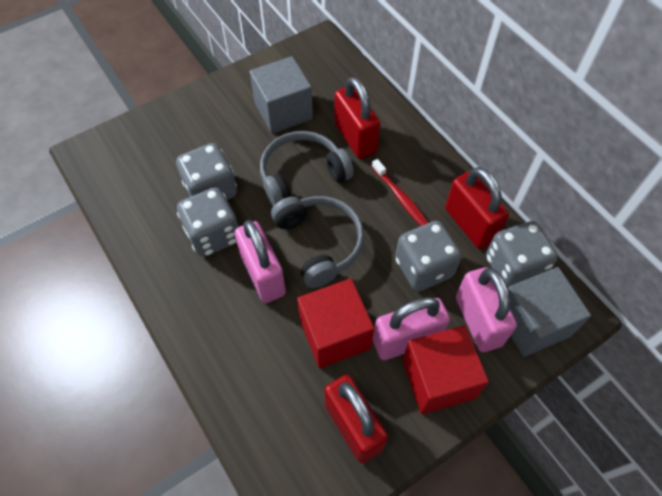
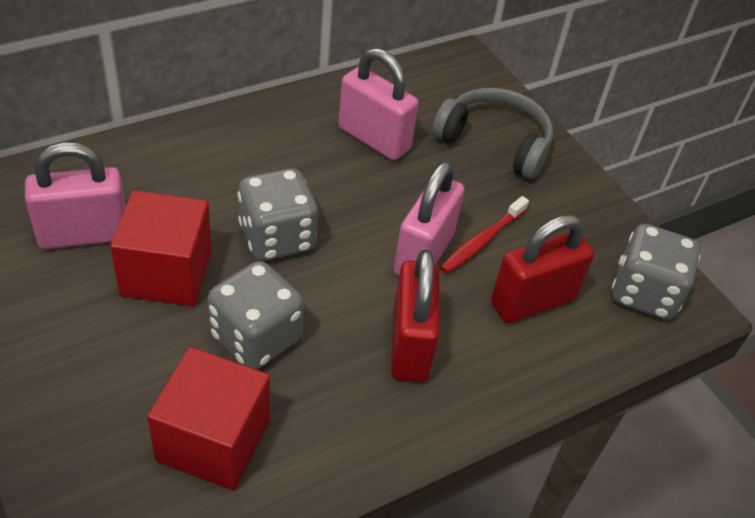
grey cube: [250,56,313,134] [508,267,591,357] = 2 -> none = 0
grey dice: [176,143,237,200] [177,187,238,257] [395,221,462,291] [486,221,558,289] = 4 -> [208,261,304,369] [237,168,318,261] [612,224,700,320] = 3
grey headphones: [260,131,354,206] [271,196,364,288] = 2 -> [432,88,553,179] = 1
red padlock: [324,375,388,463] [334,77,380,159] [445,167,509,250] = 3 -> [391,249,439,382] [491,214,594,323] = 2

